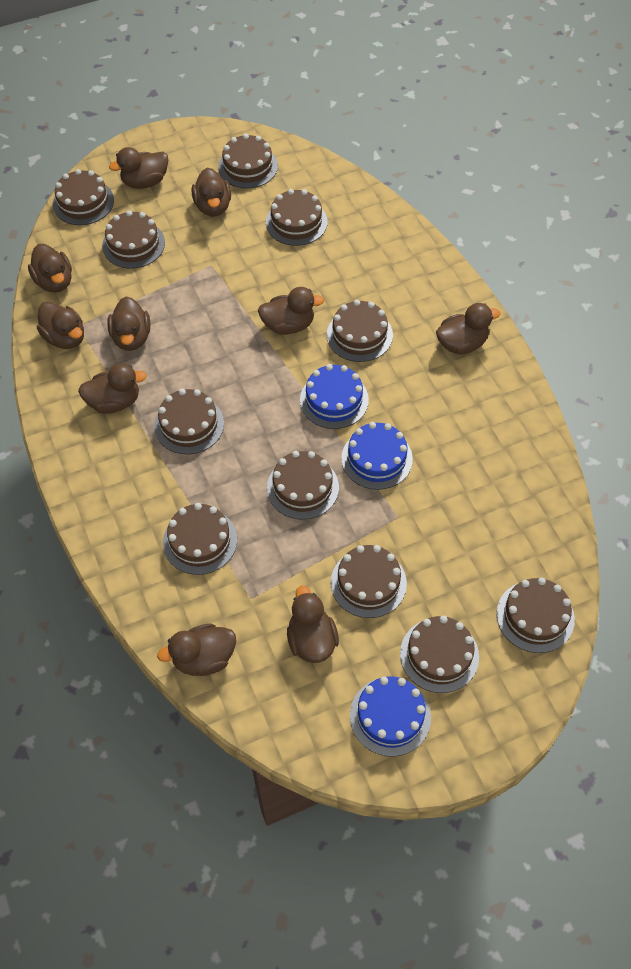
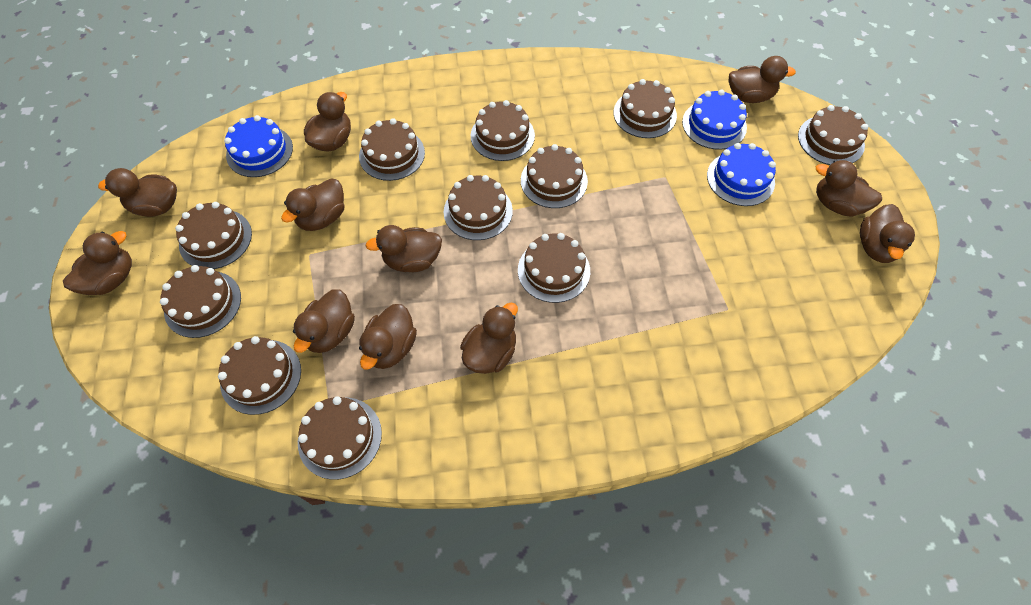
brown duck: [28,244,72,292] [37,301,84,349] [78,363,147,414] [107,297,150,351] [109,147,168,189] [157,623,236,676] [191,168,231,217] [258,287,324,335] [287,586,339,663] [436,303,500,355] = 10 -> [63,231,132,295] [98,168,177,217] [281,178,344,231] [293,289,355,353] [304,92,351,152] [359,304,417,370] [365,225,442,272] [460,303,518,374] [728,56,796,103] [816,160,882,217] [860,204,915,263] = 11

